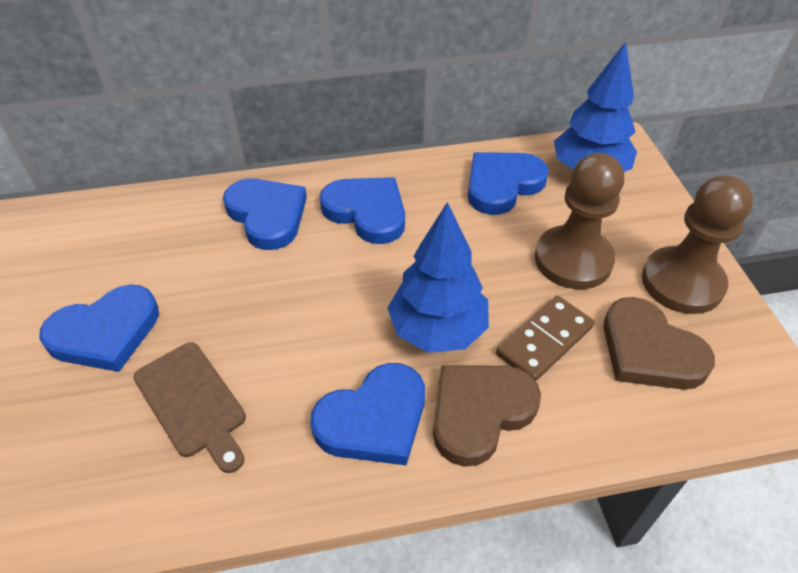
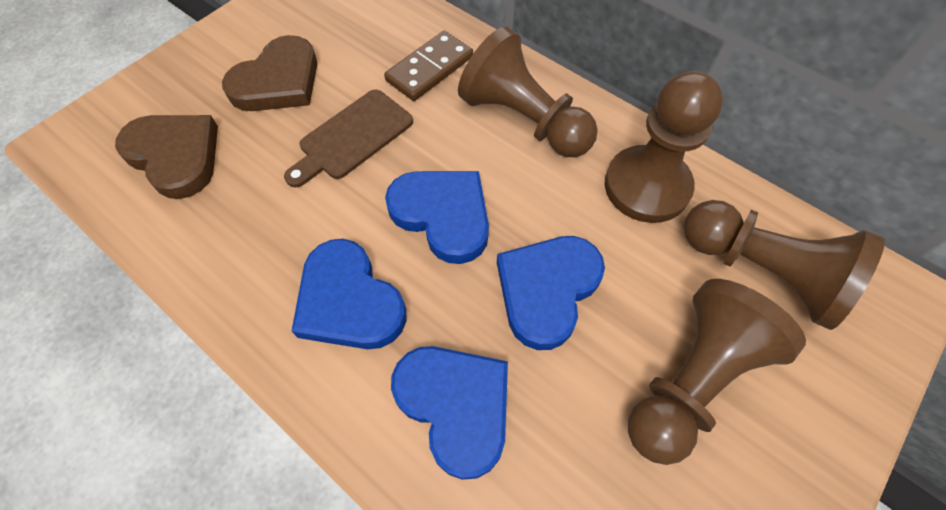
blue heart: [40,284,159,372] [223,178,307,250] [310,363,425,466] [319,177,405,244] [468,152,549,215] = 5 -> [292,239,407,349] [385,171,489,264] [391,346,508,480] [497,236,605,350] = 4
blue tree: [388,202,489,353] [554,42,637,172] = 2 -> none = 0
brown pawn: [535,153,624,289] [642,175,753,314] = 2 -> [458,27,598,157] [605,71,723,223] [628,279,806,465] [684,200,885,330] = 4

